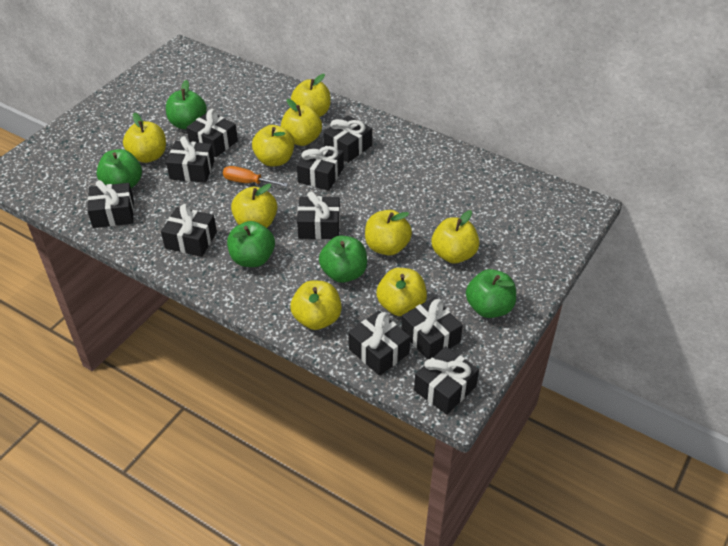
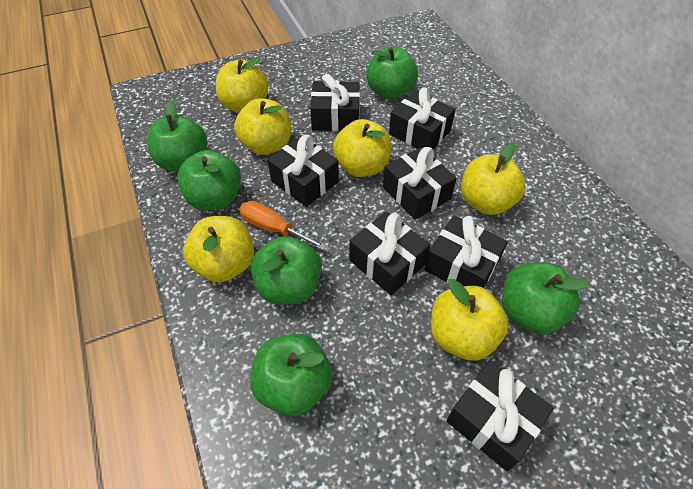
black gift: [87,180,134,228] [161,204,217,257] [166,136,214,183] [186,109,238,157] [297,143,344,191] [297,191,340,239] [323,115,372,163] [348,311,410,376] [401,297,463,360] [414,346,479,415] = 10 -> [268,135,339,207] [310,74,360,131] [349,211,430,295] [383,147,457,220] [389,88,455,149] [425,215,508,288] [447,361,554,471] = 7
green apple: [97,149,142,188] [166,80,207,129] [227,221,275,267] [319,235,367,283] [466,269,516,318] = 5 -> [147,100,207,171] [177,150,241,210] [250,333,332,416] [251,236,322,305] [366,47,418,100] [502,262,589,334] = 6
yellow apple: [123,113,166,163] [231,184,277,228] [252,125,294,167] [281,99,322,146] [290,281,342,330] [291,74,331,117] [365,210,412,256] [376,268,427,316] [432,210,479,264] = 9 -> [183,216,254,282] [216,57,269,112] [234,99,291,155] [333,119,391,177] [431,279,509,361] [461,143,526,215] = 6

